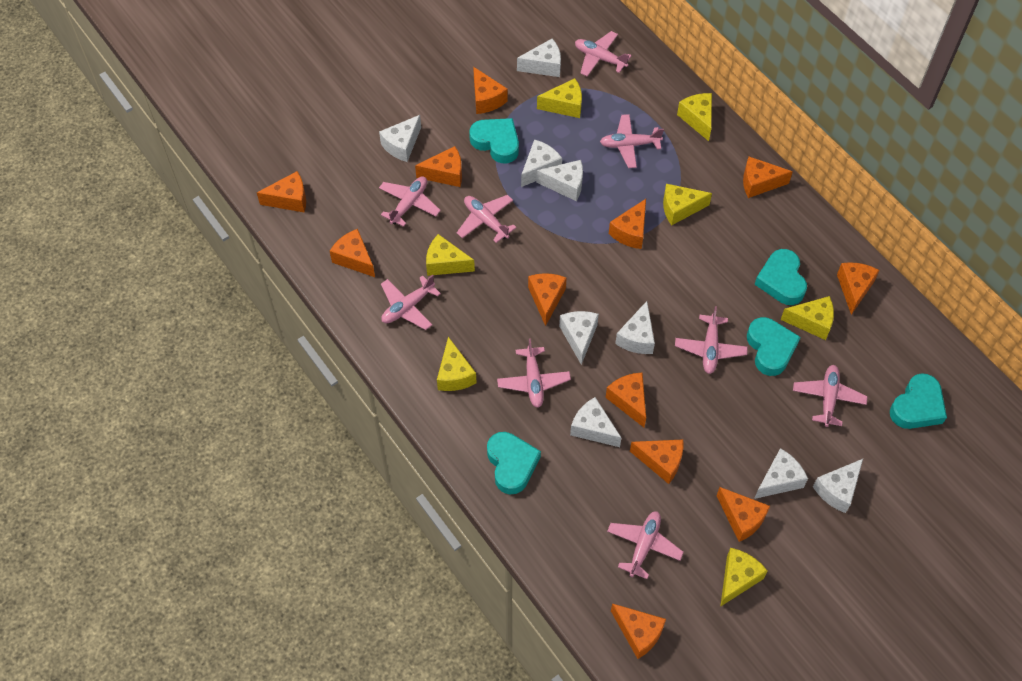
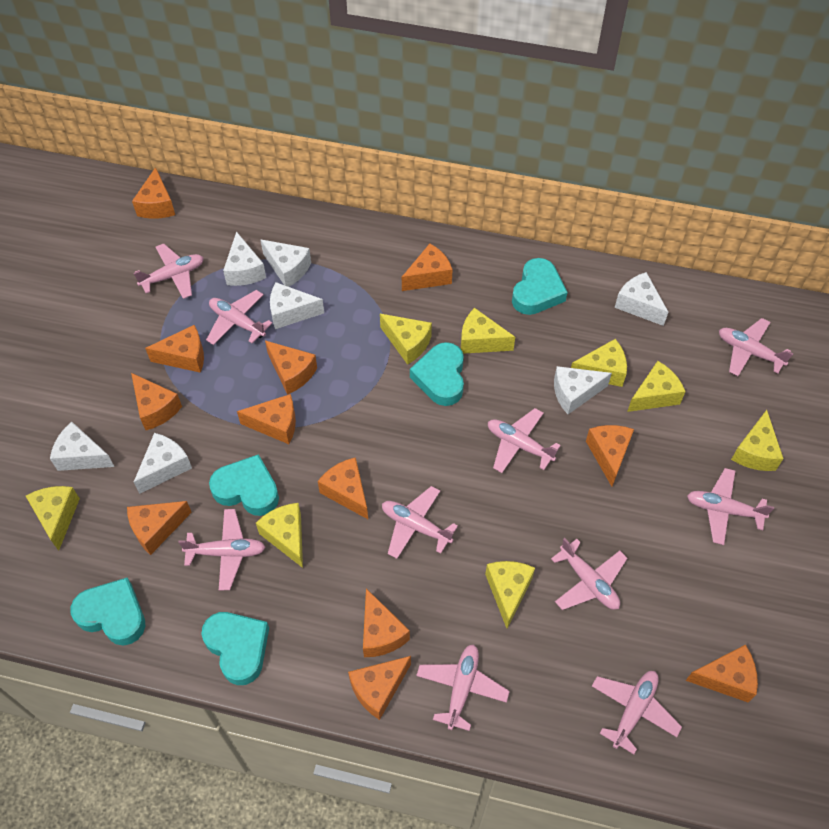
pink plane: [379,176,441,227] [381,274,441,330] [457,195,517,243] [497,338,571,408] [575,31,632,76] [600,114,664,168] [607,511,684,579] [675,306,748,374] [793,365,868,427] = 9 -> [133,243,204,299] [178,509,266,591] [206,290,272,345] [382,486,458,559] [416,644,510,731] [488,408,561,473] [551,538,627,610] [592,671,682,754] [687,468,774,545] [719,318,793,376] = 10
white cheese: [379,115,421,162] [517,39,561,77] [521,139,562,187] [536,160,583,201] [559,311,599,365] [570,397,621,447] [615,301,655,354] [754,448,808,499] [813,459,863,513] = 9 -> [50,422,115,471] [134,433,192,494] [223,232,266,286] [260,239,311,287] [270,282,324,329] [554,366,612,414] [614,272,668,326] = 7
yellow cheese: [426,234,475,276] [437,337,476,391] [537,78,582,118] [663,184,712,225] [677,93,712,141] [720,548,768,607] [781,296,834,340] = 7 -> [26,486,80,551] [256,503,303,568] [380,314,432,365] [461,308,515,354] [485,561,535,628] [571,339,627,387] [627,361,686,412] [731,410,784,471] = 8

